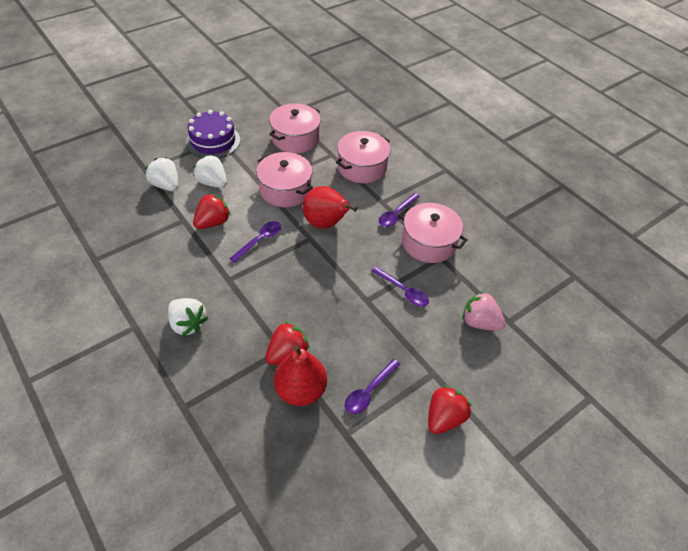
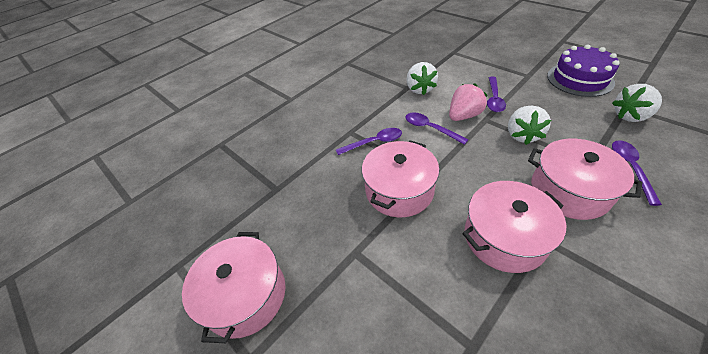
red pear: [274,345,327,406] [303,186,357,229] = 2 -> none = 0
red strawberry: [193,193,231,229] [265,321,310,365] [428,385,472,434] = 3 -> none = 0

